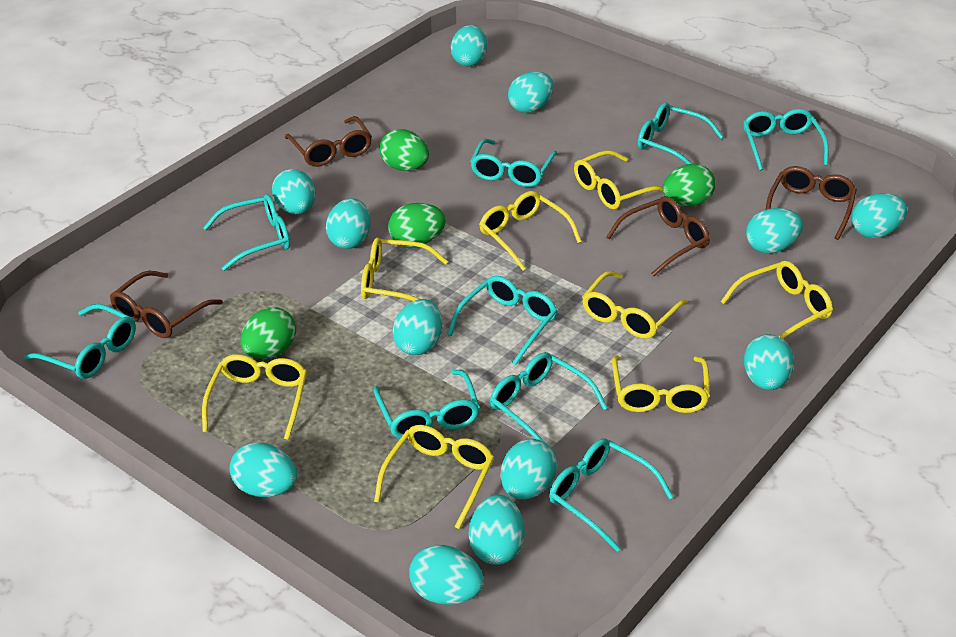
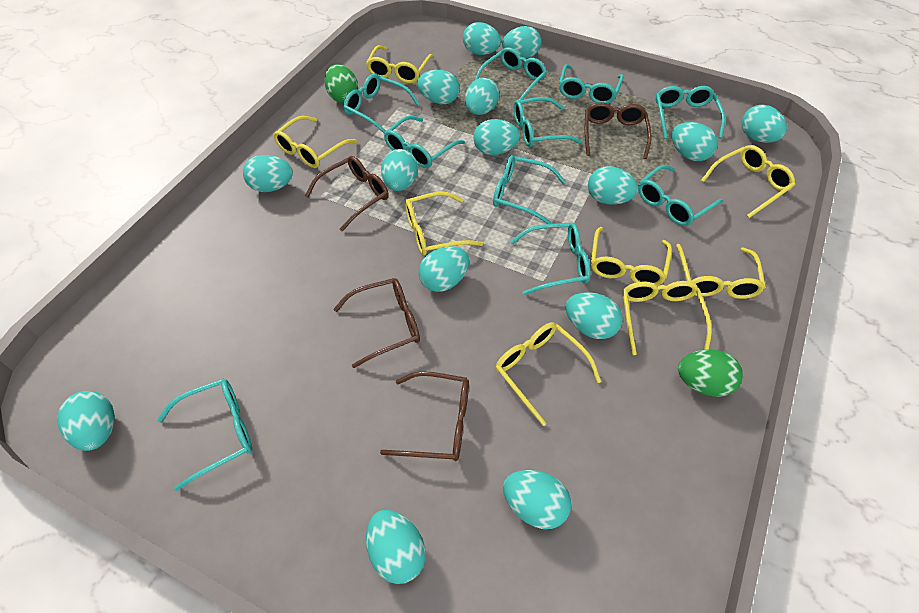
green egg: [240,307,296,359] [379,129,429,171] [388,203,446,247] [663,164,716,206] = 4 -> [324,64,358,103] [678,350,743,397] = 2
turquoise egg: [229,443,297,497] [272,169,316,214] [326,198,371,249] [393,299,442,355] [409,545,484,605] [451,25,487,67] [469,495,525,565] [501,439,557,500] [508,72,554,113] [744,334,794,390] [746,208,803,253] [852,193,907,238] = 12 -> [57,391,115,451] [243,155,293,192] [366,510,426,584] [381,149,418,191] [417,70,460,104] [418,246,469,292] [463,22,501,55] [465,78,499,115] [473,119,520,155] [502,26,541,59] [503,470,571,529] [566,292,622,339] [588,166,638,204] [672,122,718,161] [742,105,787,143] = 15
turquoise glasses: [24,304,136,379] [203,194,290,271] [374,370,480,440] [447,276,558,365] [470,138,557,187] [490,352,607,442] [549,438,674,552] [638,103,723,164] [743,109,829,171] = 9 -> [157,378,252,491] [343,74,420,133] [384,115,465,168] [475,47,547,100] [493,155,566,224] [510,223,590,295] [514,97,581,147] [559,64,624,104] [638,165,723,226] [656,86,725,139] = 10

